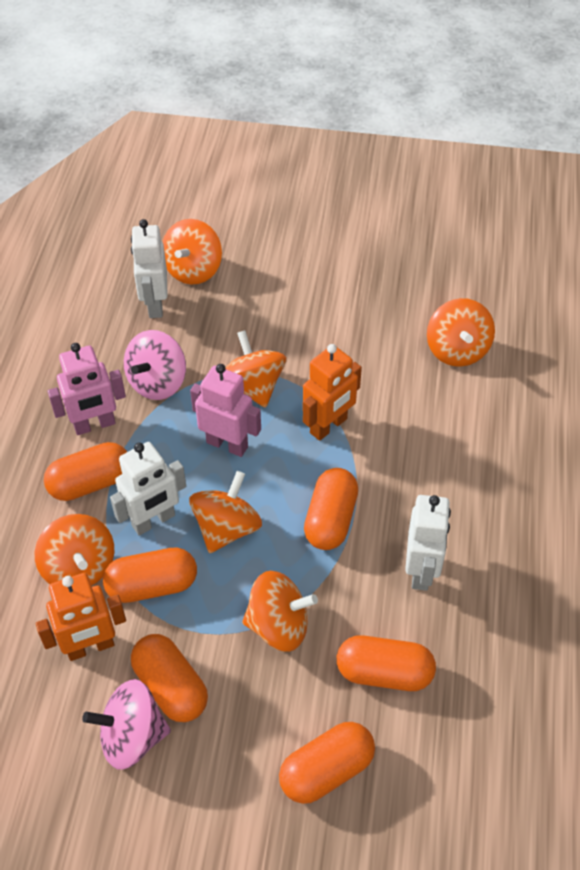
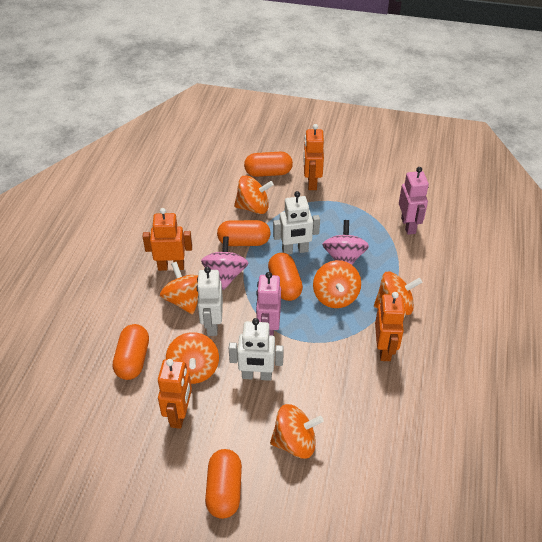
orange capsule: [44,442,127,501] [103,548,197,603] [131,634,208,722] [279,722,375,804] [304,468,358,550] [337,635,436,691] = 6 -> [113,324,149,380] [205,449,242,519] [217,220,271,246] [244,152,293,177] [268,253,303,301] = 5
orange robot: [36,573,126,661] [303,344,362,441] = 2 -> [143,208,192,271] [158,359,192,429] [303,124,324,190] [375,292,406,361] = 4

